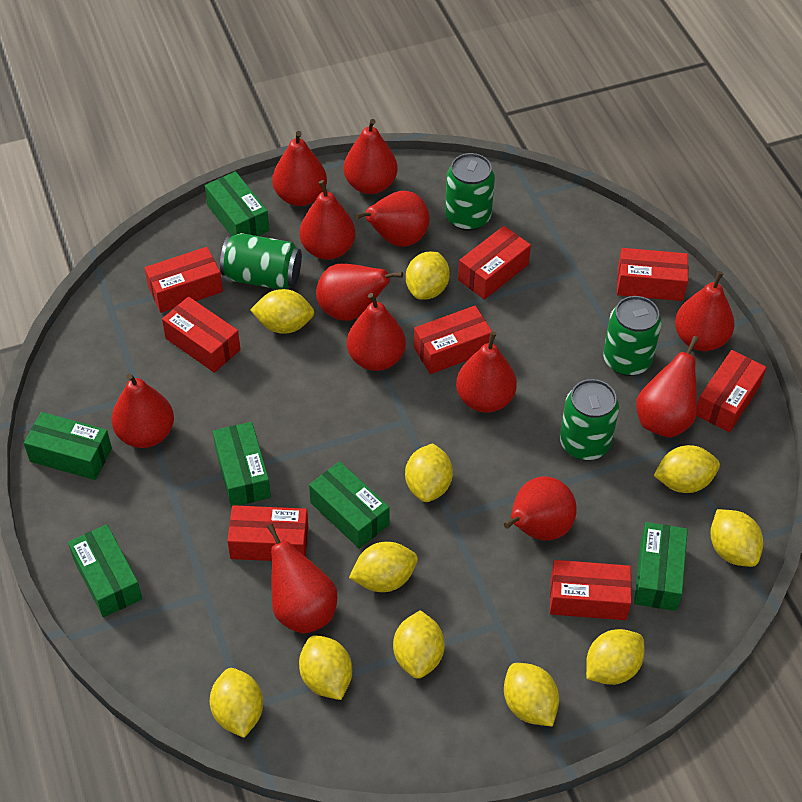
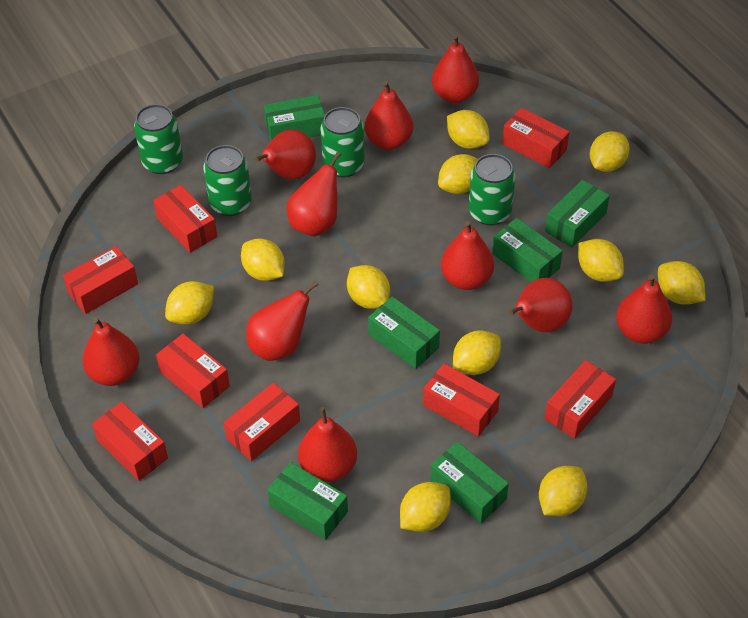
red pear: [112,374,174,448] [267,524,338,634] [272,131,327,206] [299,180,356,260] [316,264,403,321] [343,119,398,194] [347,293,406,371] [355,191,430,247] [456,332,517,413] [504,476,577,541] [636,336,699,438] [675,271,735,351] = 12 -> [82,317,139,386] [246,281,319,361] [255,130,316,180] [287,152,341,236] [298,407,357,482] [365,81,413,150] [432,35,479,103] [441,221,494,290] [509,278,572,332] [616,274,672,344] = 10

